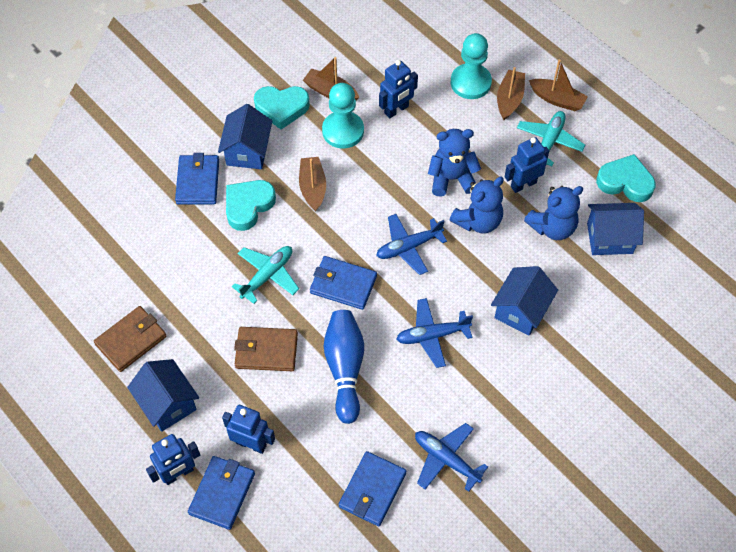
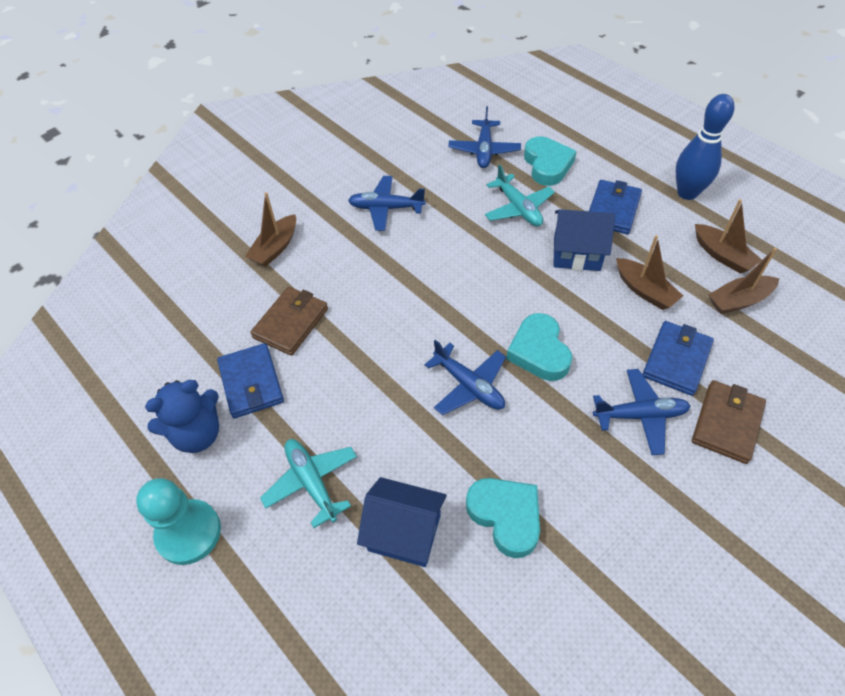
blue house: [127,359,199,432] [218,104,272,169] [491,266,558,335] [587,203,644,255] = 4 -> [357,477,447,567] [553,209,615,271] = 2
blue plane: [376,214,447,275] [396,298,473,368] [415,423,488,492] = 3 -> [348,176,425,231] [424,340,506,415] [448,106,521,168] [593,369,690,455] = 4
blue robot: [146,434,200,485] [222,405,275,454] [379,60,418,118] [505,137,549,193] = 4 -> none = 0
blue teddy bear: [428,129,481,197] [449,177,504,233] [524,186,584,240] = 3 -> [145,380,219,453] = 1
blue wallet: [175,153,219,205] [188,456,255,530] [310,256,377,310] [339,451,407,526] = 4 -> [217,343,284,418] [589,180,642,234] [642,321,714,396] = 3
turquoise pawn: [322,83,364,149] [451,33,492,99] = 2 -> [136,478,221,565] = 1

